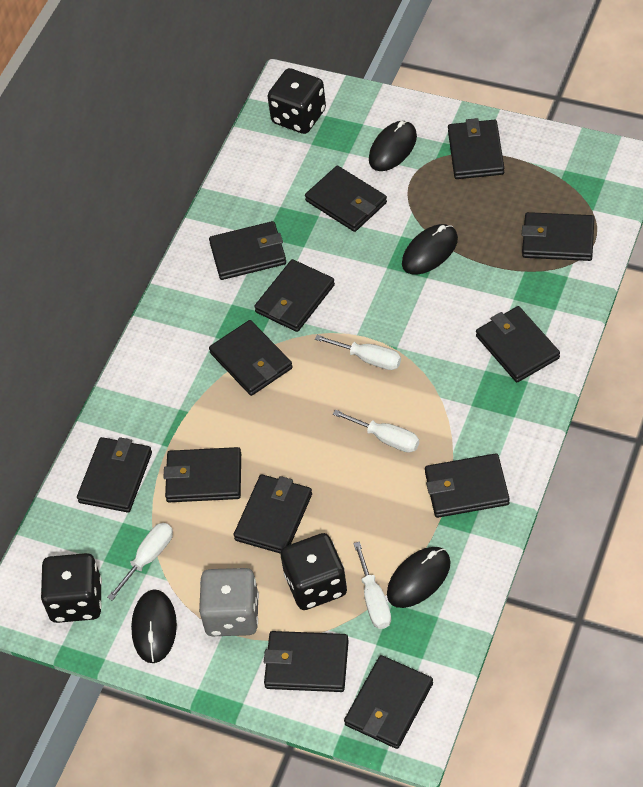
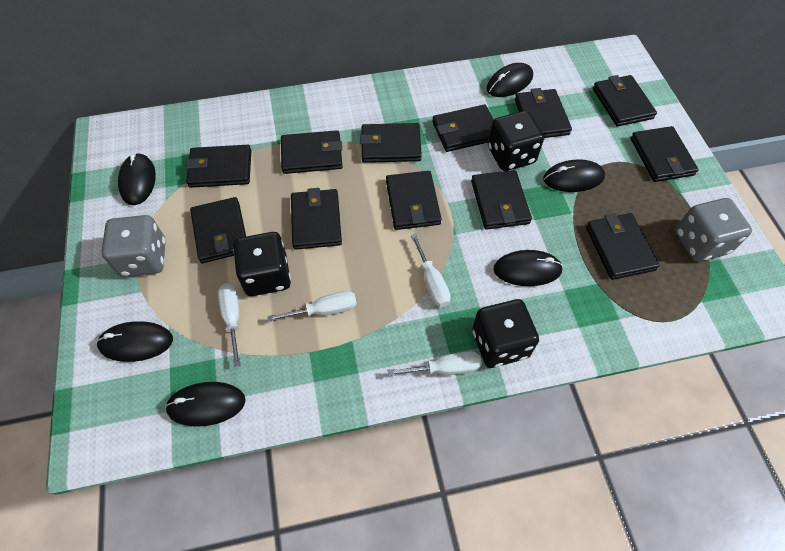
black mouse: [131,590,177,663] [369,121,417,171] [387,547,451,608] [402,224,458,275] = 4 -> [96,321,173,362] [118,153,156,205] [165,382,246,427] [486,63,533,97] [493,250,563,286] [543,159,605,192] = 6
black wallet: [77,437,152,513] [163,447,241,502] [209,221,286,280] [209,320,293,396] [234,474,312,554] [254,259,335,332] [264,631,349,692] [305,166,387,232] [344,655,433,749] [425,453,510,518] [448,118,504,179] [476,306,560,382] [522,212,594,261] = 13 -> [185,145,251,188] [190,197,246,263] [281,130,343,174] [291,188,342,250] [360,123,422,163] [386,171,441,230] [432,104,494,152] [471,170,532,230] [515,88,572,138] [586,213,660,280] [593,75,657,127] [631,126,699,182] = 12
grey dice: [199,568,259,636] = 1 -> [102,215,165,277] [675,198,752,262] = 2

